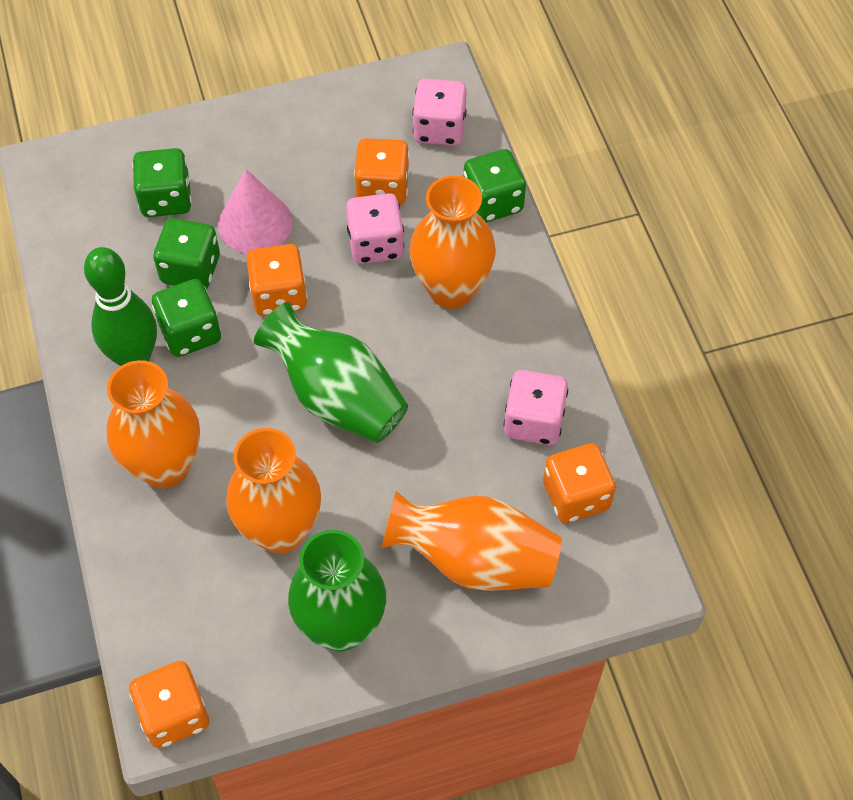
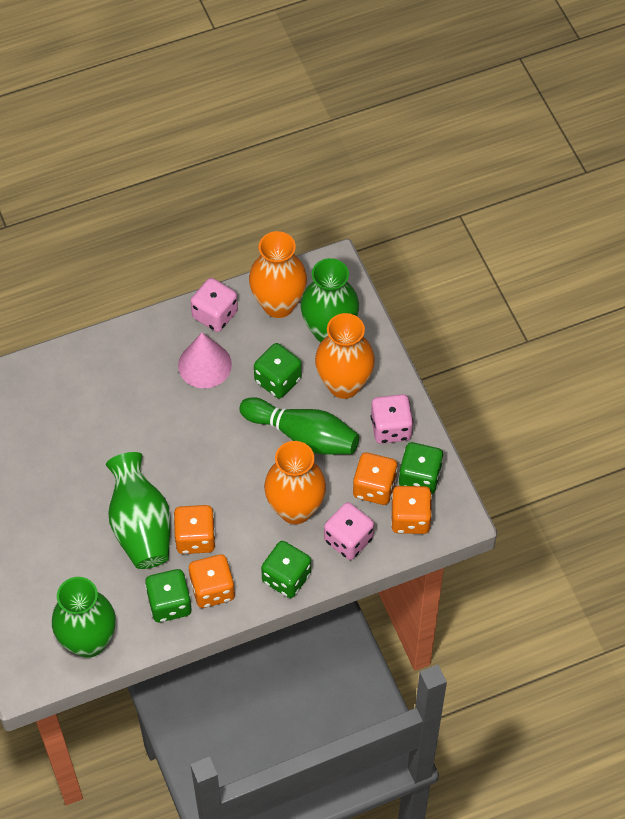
green vase: [254,302,408,443] [288,530,386,651] = 2 -> [52,577,116,658] [106,452,171,569] [301,258,359,342] = 3
orange vase: [106,360,200,488] [226,428,321,554] [381,491,562,591] [409,175,496,309] = 4 -> [249,231,307,318] [264,441,326,524] [315,313,375,399] = 3

